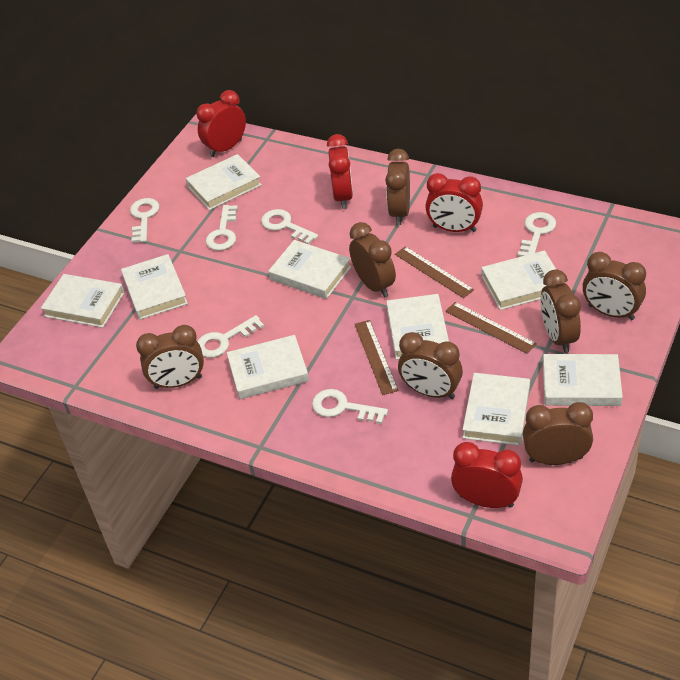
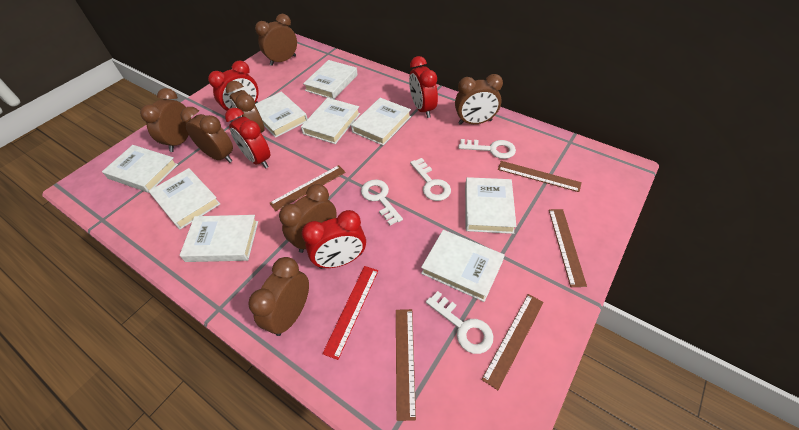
brown ruler: [355,320,398,395] [395,246,474,298] [445,302,537,354] = 3 -> [270,165,346,211] [396,309,416,421] [482,294,544,390] [498,161,582,192] [549,209,587,287] = 5
red ruler: none = 0 -> [322,266,378,360] = 1
white key: [130,198,159,243] [197,315,264,358] [206,205,238,251] [261,209,318,244] [312,389,388,424] [518,212,556,257] = 6 -> [361,179,403,226] [410,158,451,201] [426,291,493,354] [459,139,516,159] = 4

